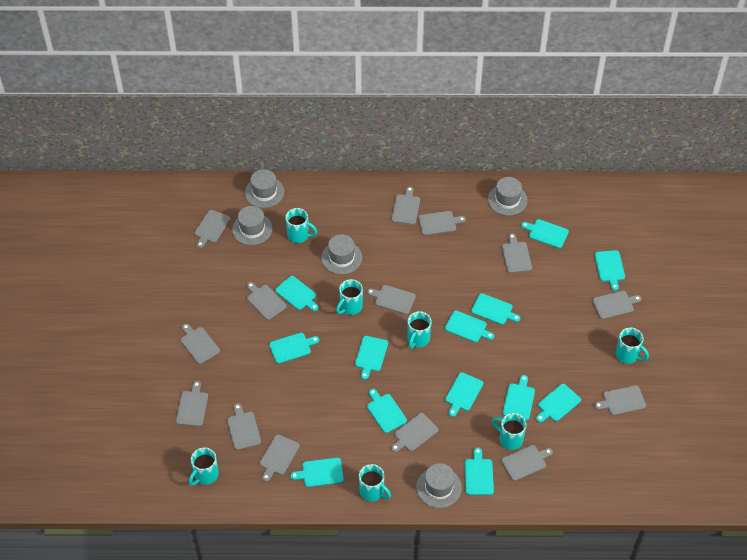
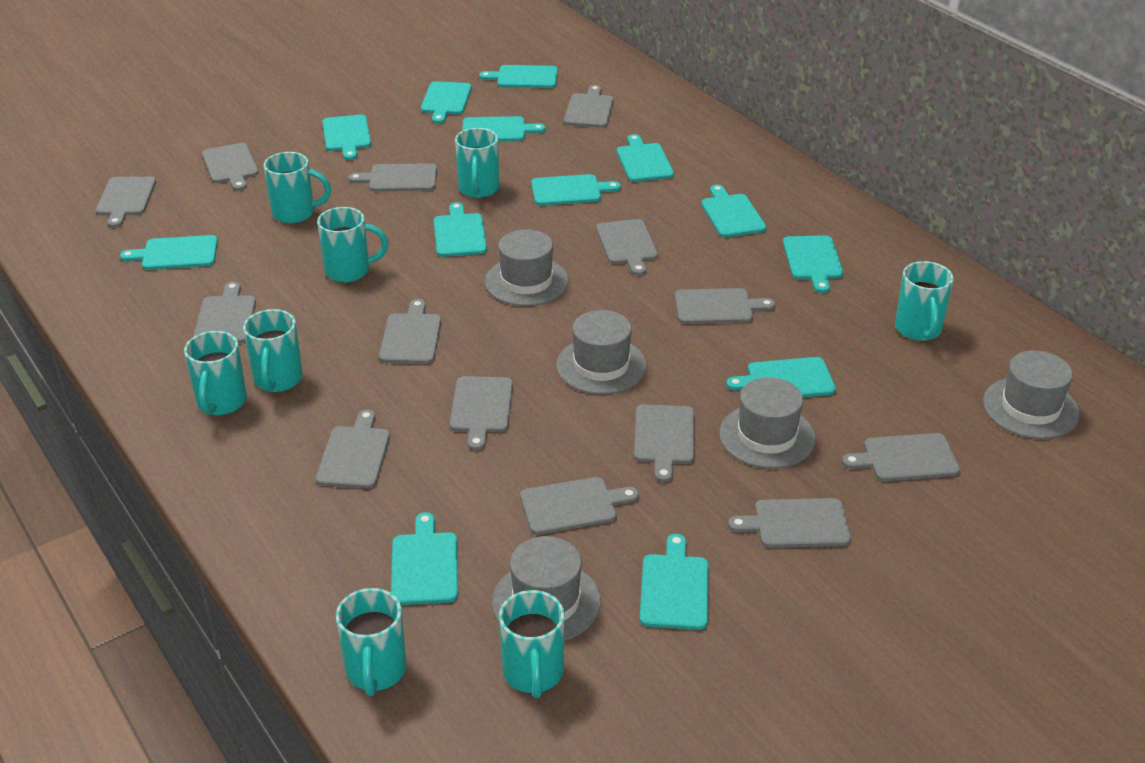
turquoise mug: [189,447,219,486] [285,208,317,243] [336,279,363,315] [359,464,391,501] [407,311,432,349] [492,413,526,450] [616,327,649,364] = 7 -> [184,331,247,415] [243,309,303,392] [263,152,331,223] [317,207,388,282] [336,588,406,696] [455,128,499,198] [499,590,565,698] [895,261,954,341] = 8

